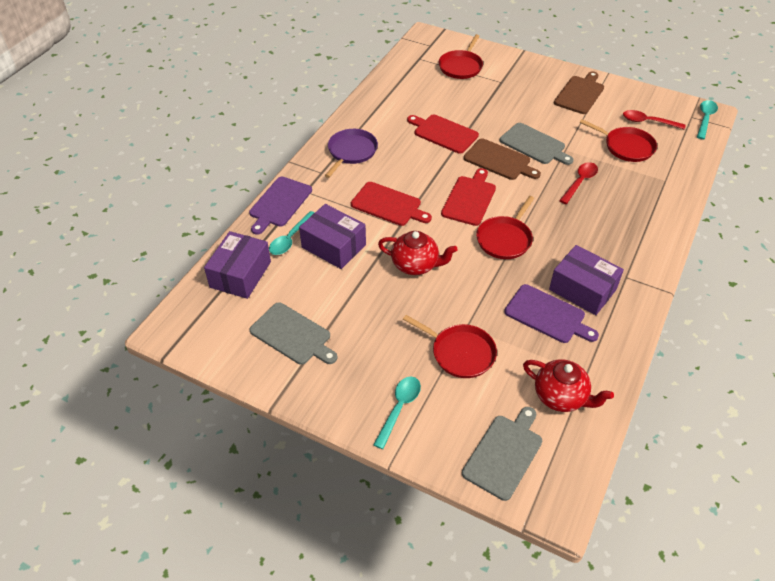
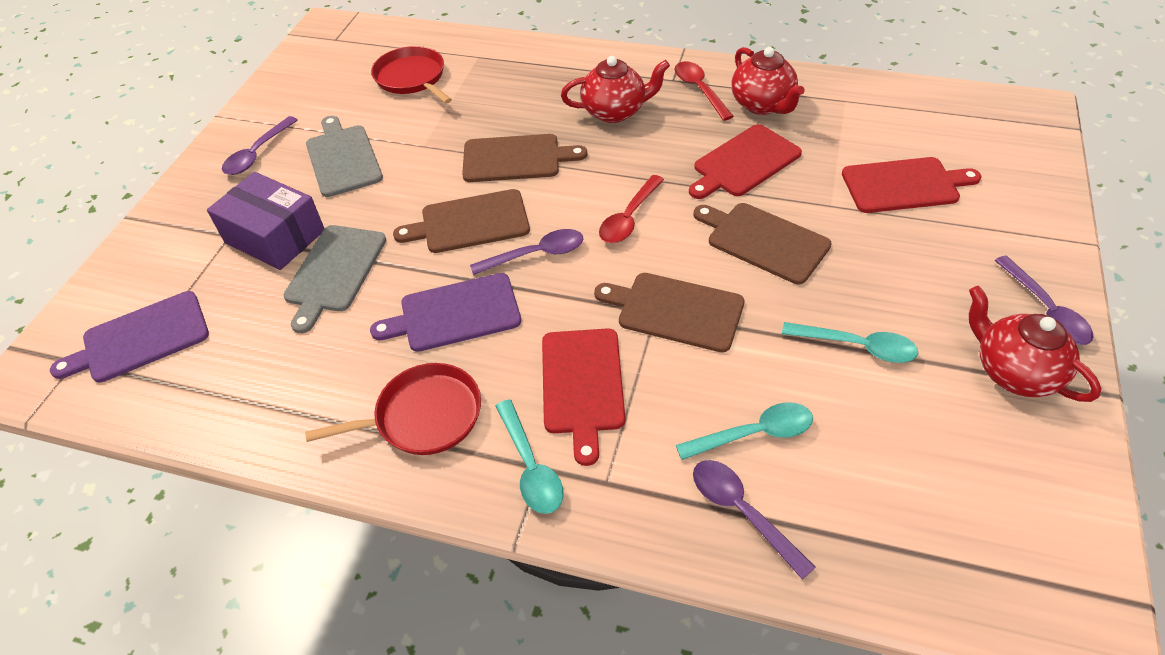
brown cutting board: [464,138,541,180] [554,71,604,114] = 2 -> [393,189,530,253] [462,134,587,182] [594,273,744,353] [694,203,832,284] = 4
grey cutting board: [249,302,337,365] [462,407,542,501] [500,123,574,165] = 3 -> [283,225,386,333] [306,116,383,197] = 2
purple box: [204,231,271,299] [299,204,366,269] [549,245,624,315] = 3 -> [207,172,325,270] = 1
purple pan: [325,129,378,178] = 1 -> none = 0
purple spoon: none = 0 -> [222,116,298,175] [470,229,583,275] [693,460,816,580] [994,256,1094,345] = 4
red pan: [403,315,497,378] [439,34,483,79] [476,196,534,259] [580,119,657,162] = 4 -> [305,363,481,455] [371,46,452,104] = 2
red teapot: [378,231,458,275] [523,359,614,412] = 2 -> [561,56,670,123] [732,47,805,115] [969,286,1102,402] = 3

